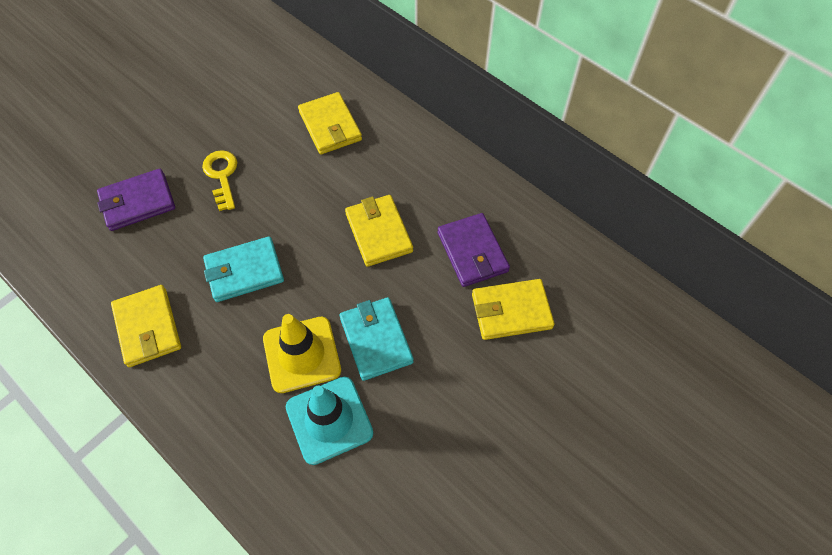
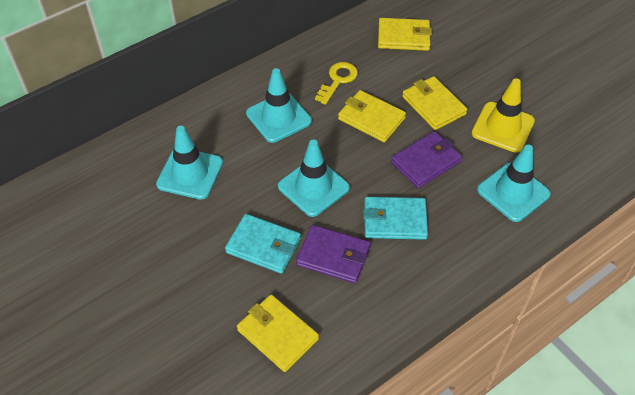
turquoise traffic cone: [286,377,373,465] = 1 -> [156,126,223,200] [246,68,312,143] [278,139,350,217] [477,145,551,222] = 4

